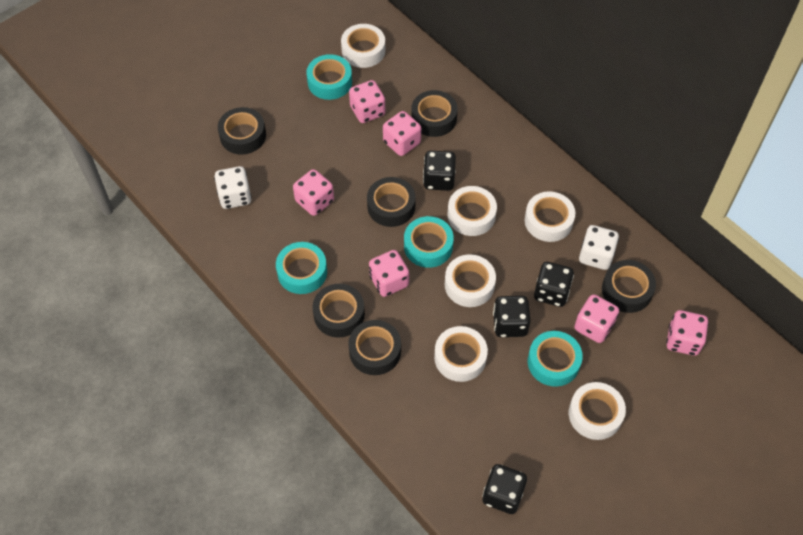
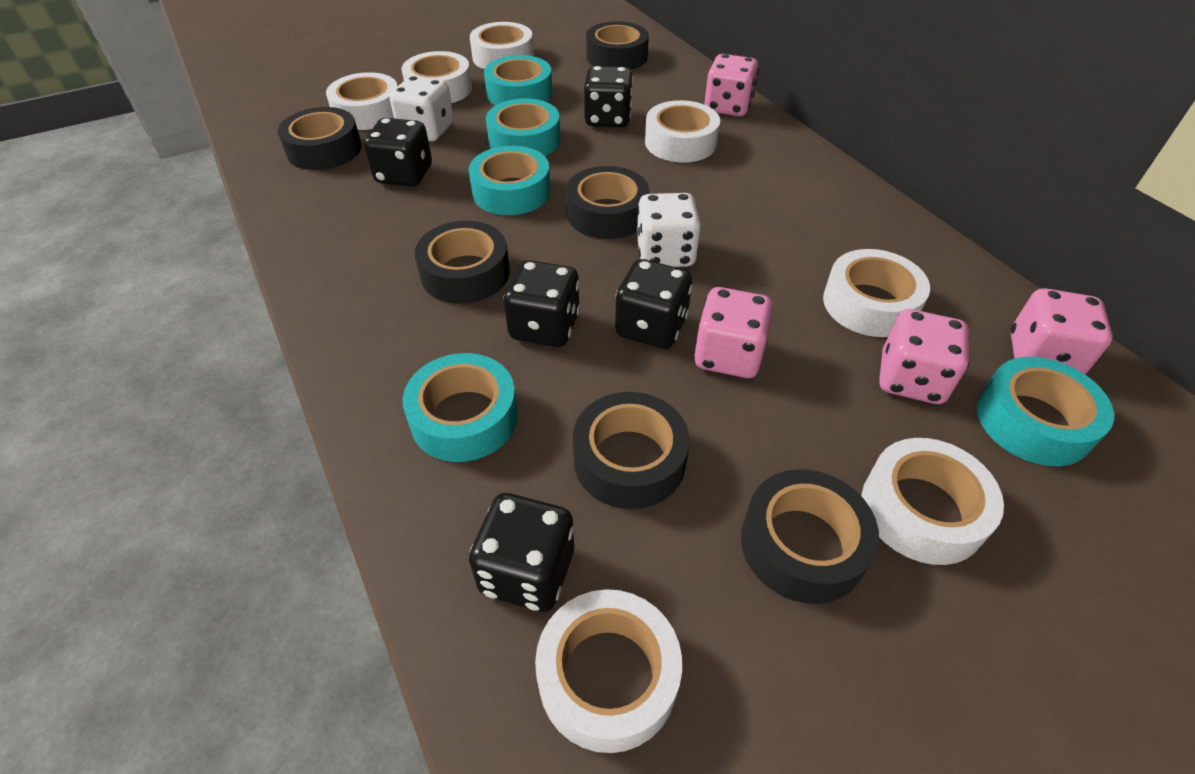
black dice: [423,151,456,191] [482,464,527,514] [493,296,531,337] [534,262,574,307] = 4 -> [364,118,432,187] [469,493,574,612] [503,260,580,347] [584,66,633,128] [615,259,693,349] = 5
pink dice: [293,169,334,216] [349,80,385,123] [369,250,409,297] [383,111,421,156] [574,294,619,343] [666,310,708,356] = 6 -> [694,287,773,378] [705,54,759,116] [879,309,969,404] [1011,288,1113,375] = 4
turquoise tape: [276,242,327,294] [306,54,352,100] [404,216,454,268] [528,331,583,387] = 4 -> [403,353,518,462] [469,146,551,215] [484,55,553,106] [486,98,561,156] [977,357,1114,466] = 5
white tape: [341,24,385,68] [434,326,488,382] [445,254,496,307] [448,186,497,236] [525,191,575,242] [569,382,626,440] = 6 -> [326,72,398,130] [402,51,472,103] [470,22,534,69] [535,589,682,753] [645,100,720,163] [823,249,930,337] [862,438,1004,565] = 7

